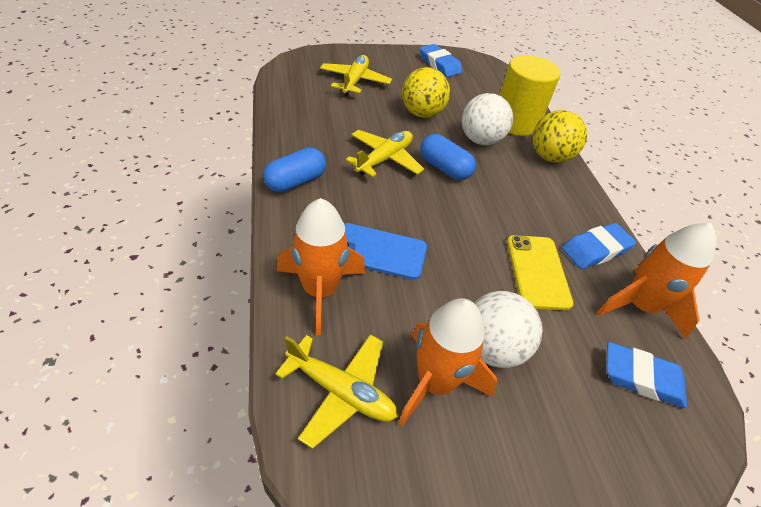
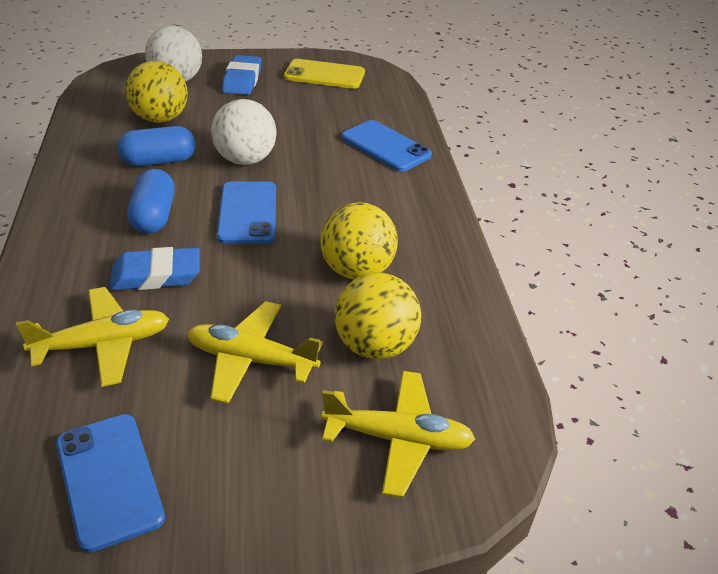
blue eraser: [420,44,463,77] [562,223,636,269] [606,342,687,408] = 3 -> [109,247,200,290] [222,55,262,95] = 2
blue phone: [344,223,427,280] = 1 -> [56,414,165,553] [217,181,276,244] [341,120,432,172] = 3
orange rocket: [276,198,365,335] [398,298,497,426] [597,223,717,339] = 3 -> none = 0
yellow ball: [402,67,450,118] [533,110,587,163] = 2 -> [125,61,188,123] [320,202,398,279] [335,273,421,359] = 3
yellow cylinder: [499,55,560,136] = 1 -> none = 0

